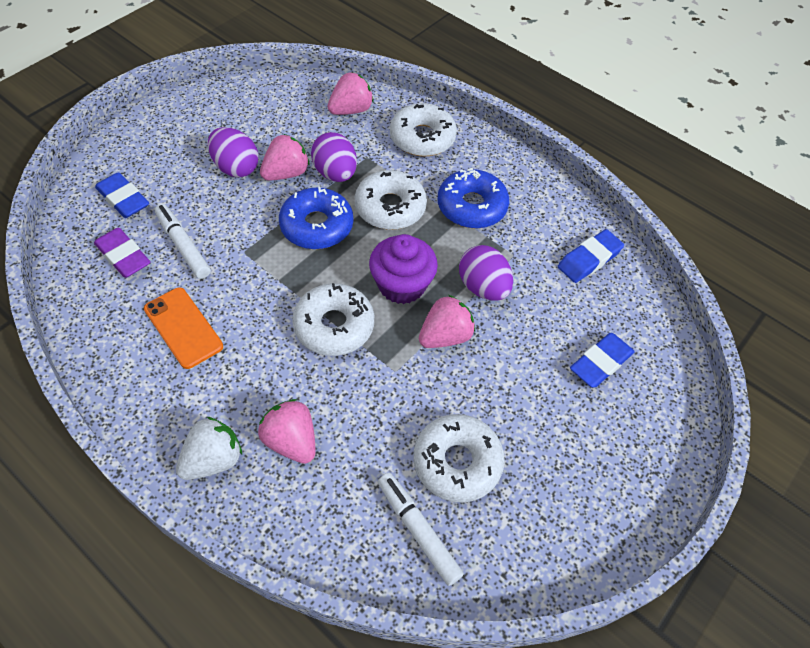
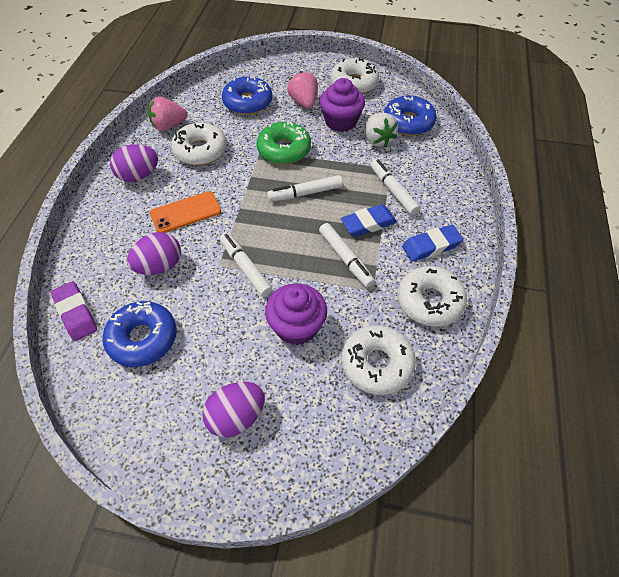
blue donut: [279,187,353,249] [438,168,509,229] = 2 -> [103,301,177,367] [222,75,272,115] [384,95,437,136] = 3
blue eraser: [95,172,149,218] [558,229,624,283] [570,333,634,388] = 3 -> [341,204,397,236] [402,225,463,262] = 2
green donut: none = 0 -> [257,121,311,164] = 1
pink strawberry: [258,399,315,464] [260,134,310,181] [328,72,373,115] [419,295,475,348] = 4 -> [148,96,187,131] [287,71,318,109] = 2
purple cupcake: [369,234,438,304] = 1 -> [265,284,327,345] [320,78,365,132] = 2
white marker: [155,204,211,279] [378,473,464,586] = 2 -> [220,233,273,297] [267,175,343,202] [319,223,375,288] [370,159,420,215] = 4

